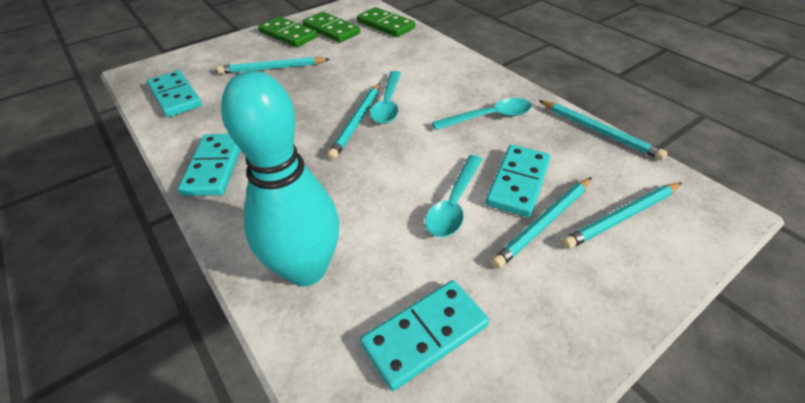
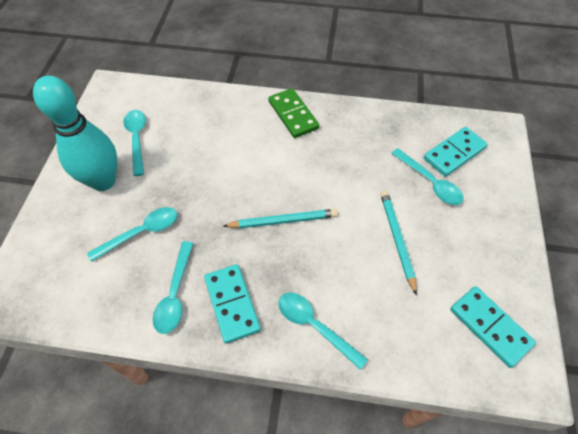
green domino: [258,16,318,47] [303,12,360,43] [357,7,416,37] = 3 -> [268,88,319,138] = 1
turquoise domino: [147,70,202,117] [178,134,241,196] [360,280,489,391] [486,145,551,217] = 4 -> [204,264,261,344] [424,127,488,177] [450,286,536,368] = 3
turquoise pencil: [217,57,330,74] [327,83,380,160] [491,177,592,269] [539,100,667,160] [562,182,682,249] = 5 -> [223,209,338,229] [380,190,417,296] = 2
turquoise spoon: [370,71,401,124] [425,155,483,237] [432,98,532,130] = 3 -> [87,207,177,262] [123,110,146,176] [153,241,193,334] [278,293,368,370] [391,148,464,205] = 5

